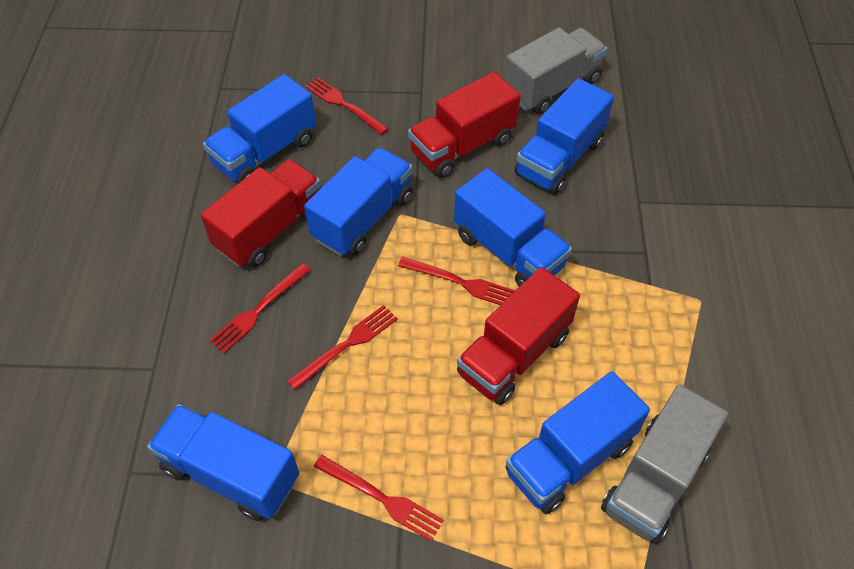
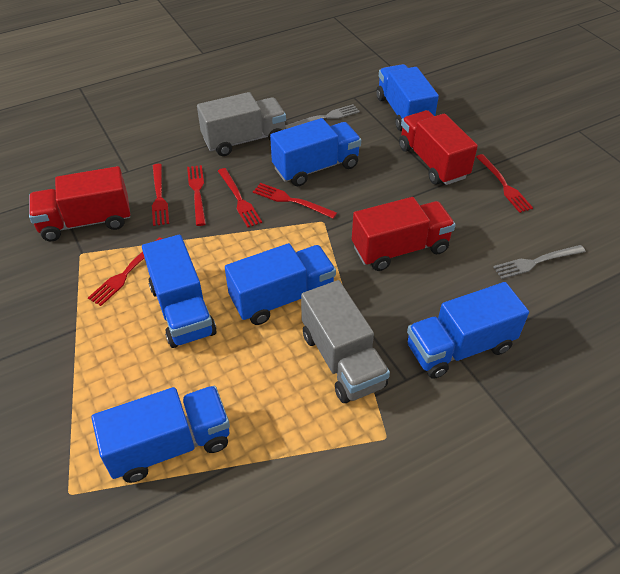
grey fork: none = 0 -> [285,104,360,129] [493,245,586,279] = 2
red fork: [209,263,311,353] [287,305,398,390] [305,77,389,135] [314,455,444,542] [398,257,515,305] = 5 -> [88,237,163,306] [152,164,169,226] [187,165,206,226] [218,168,262,228] [253,183,337,219] [476,154,533,213] = 6

